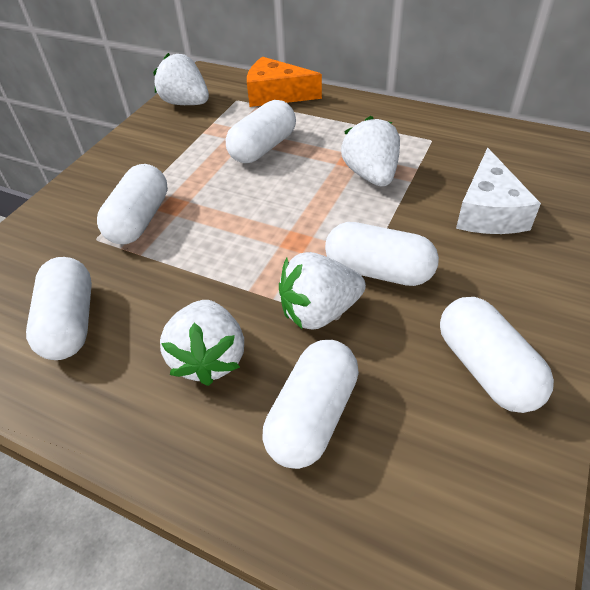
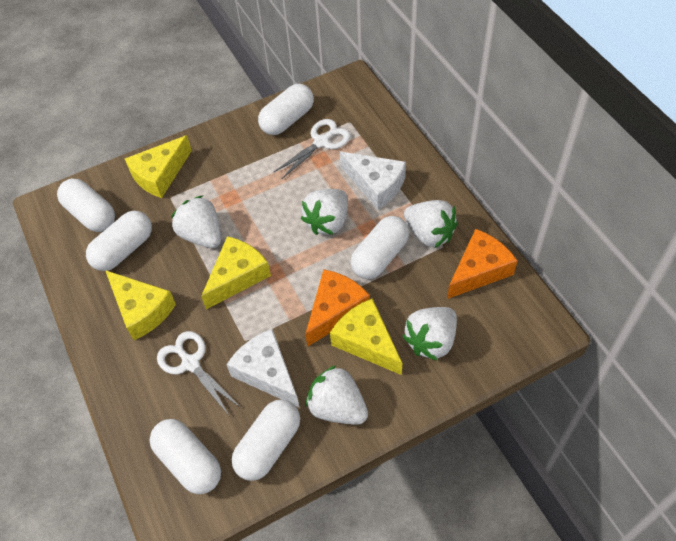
orange cheese: [247,56,322,107] = 1 -> [305,269,370,347] [447,229,517,299] = 2
white cheese: [456,148,541,234] = 1 -> [226,329,300,408] [340,152,406,210] = 2
white scissors: none = 0 -> [157,331,241,415] [274,119,350,179] = 2
white strawberry: [153,53,209,105] [160,300,244,386] [279,252,366,330] [341,116,400,187] = 4 -> [171,196,221,248] [301,189,348,235] [306,365,368,425] [402,307,457,361] [404,200,458,248] = 5
yellow cheese: none = 0 -> [105,270,176,340] [125,135,192,198] [201,236,271,309] [330,298,402,375] = 4

